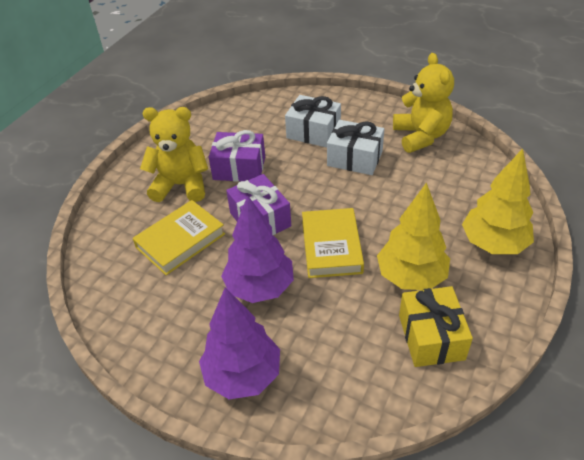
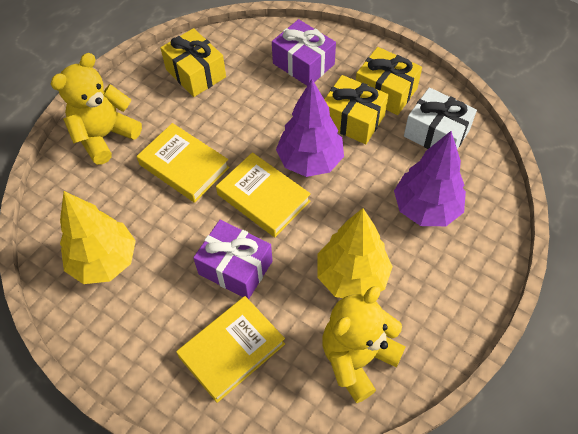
white gift: [285,95,341,148] [327,120,384,175] = 2 -> [404,87,477,149] = 1
yellow book: [132,200,225,275] [302,208,364,278] = 2 -> [137,123,230,203] [176,296,285,403] [216,152,311,237] = 3
yellow gift: [399,286,473,367] = 1 -> [160,28,226,97] [324,75,388,144] [356,47,422,115] = 3

